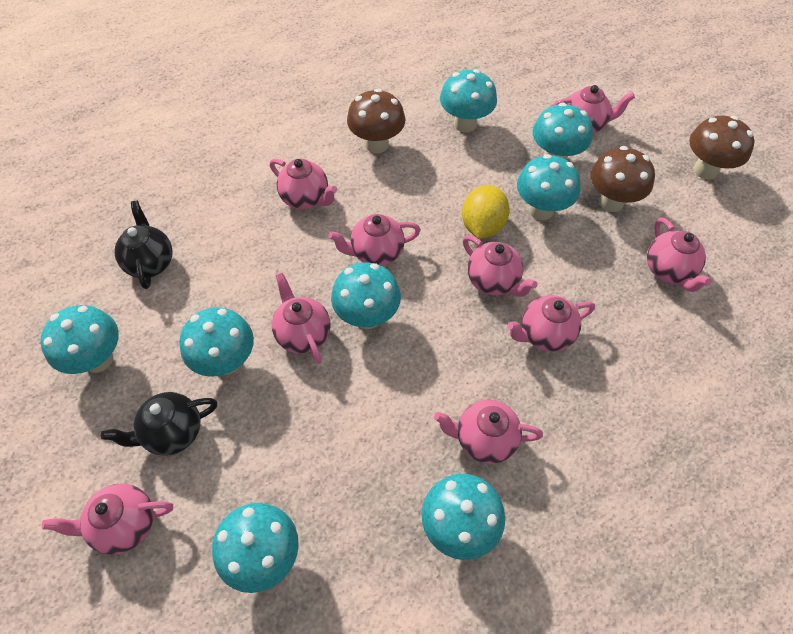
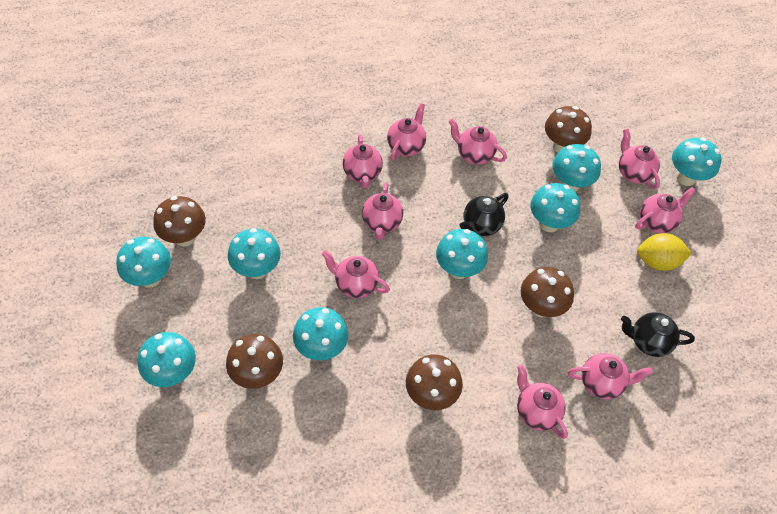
brown mushroom: [347,89,405,153] [591,146,655,212] [689,116,754,179] = 3 -> [153,196,206,247] [226,334,283,389] [406,354,463,410] [521,267,574,317] [545,106,592,153] = 5

